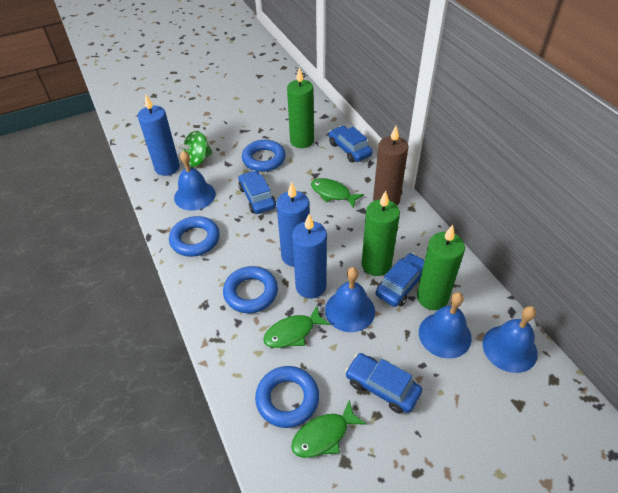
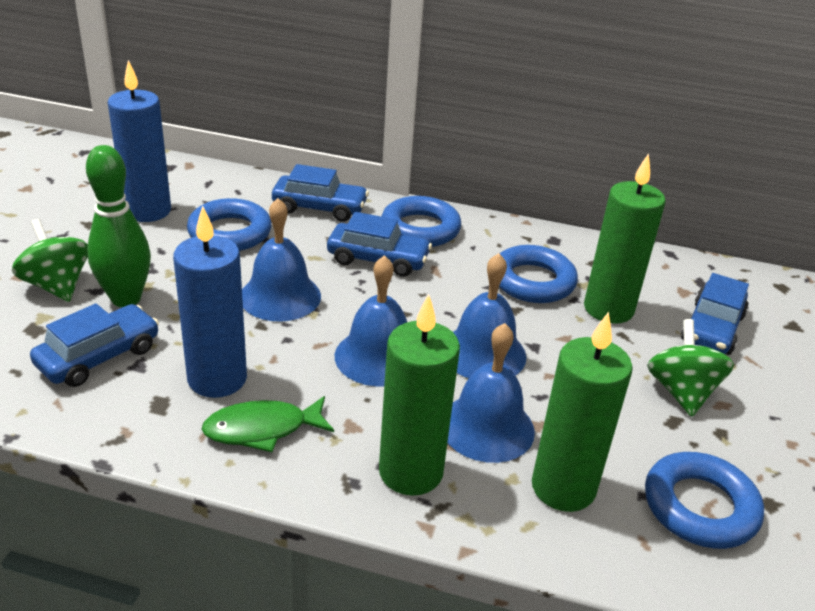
blue candle: [138,94,180,176] [276,182,310,267] [292,214,327,299] = 3 -> [108,60,171,222] [173,206,247,398] = 2
brown candle: [373,126,409,206] = 1 -> none = 0
green bowling pin: none = 0 -> [86,145,151,307] = 1
green fish: [263,306,330,348] [291,400,367,458] [311,178,364,208] = 3 -> [202,396,334,452] = 1
green spinning top: [176,131,213,167] = 1 -> [12,219,88,302] [647,319,734,417] = 2

